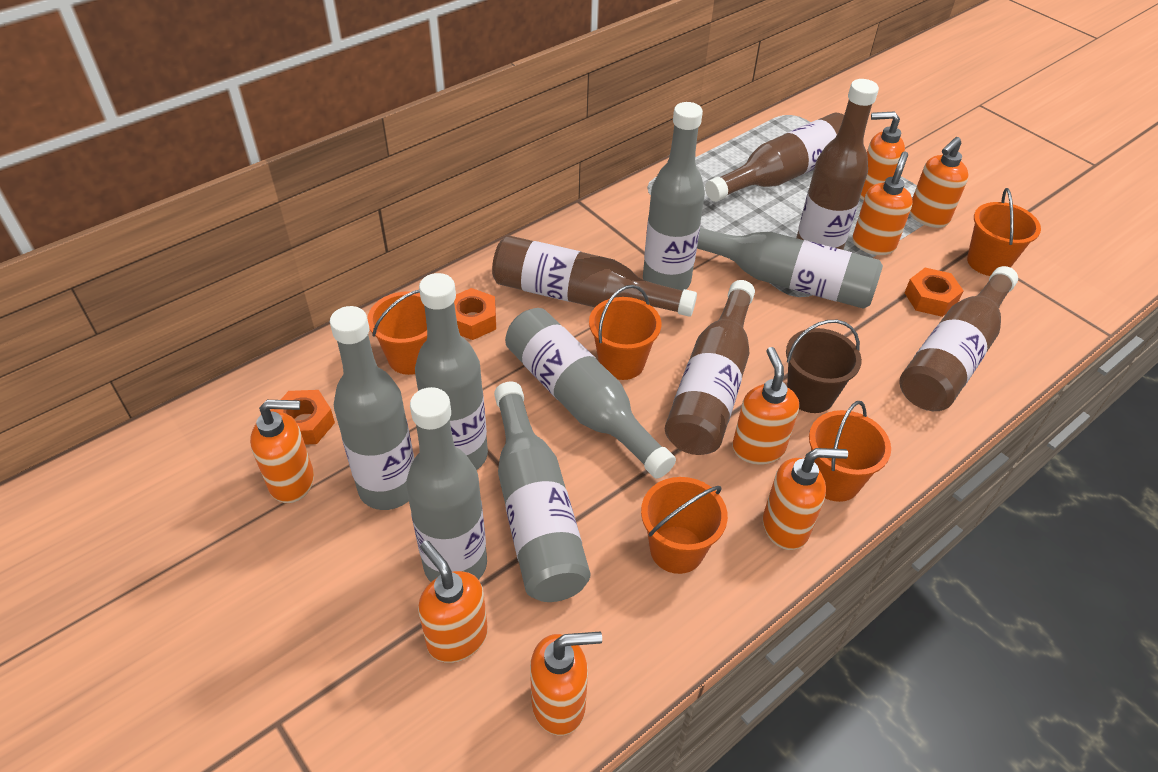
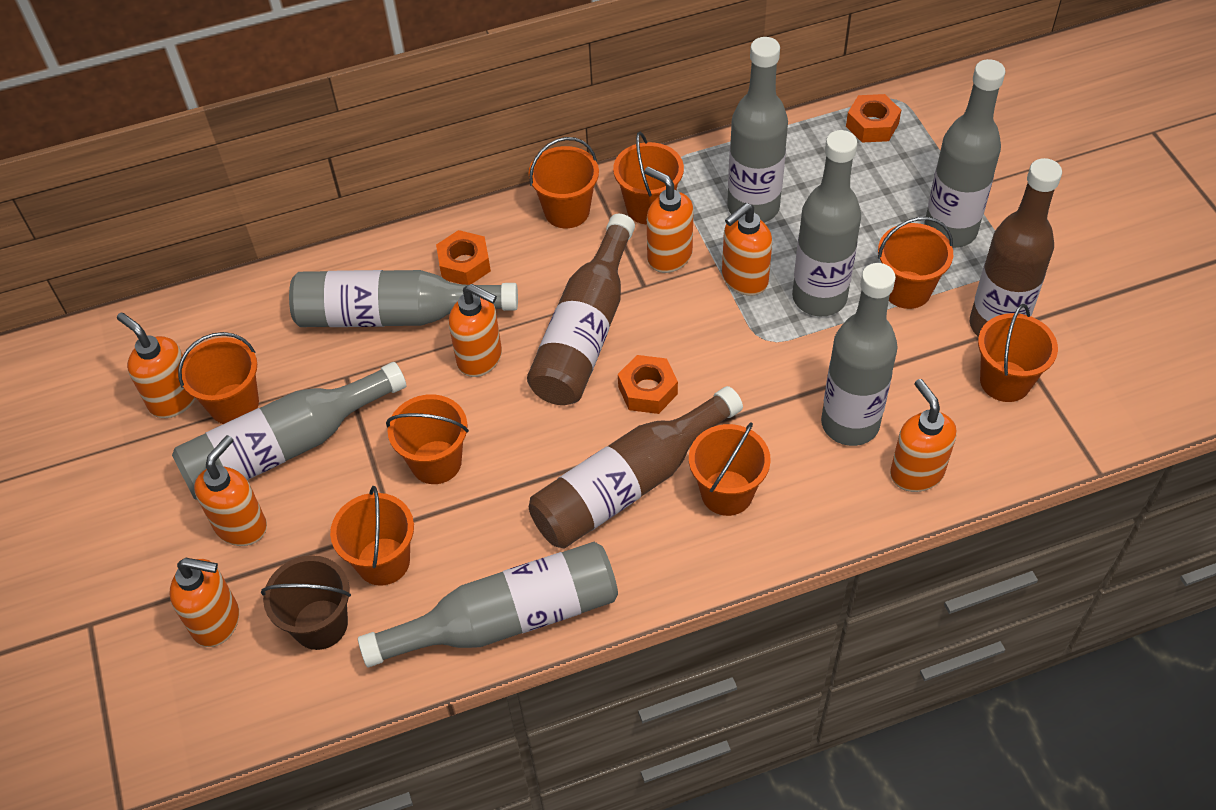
brown bottle: [492,235,697,317] [665,280,755,455] [705,113,844,202] [796,79,879,250] [899,266,1018,411] = 5 -> [527,214,635,405] [529,386,743,549] [970,158,1062,337] = 3
orange bucket: [367,290,427,375] [589,285,661,380] [641,477,728,574] [809,401,891,502] [967,188,1041,276] = 5 -> [178,332,259,424] [330,486,414,586] [386,394,469,484] [529,137,599,228] [613,132,684,225] [689,422,771,516] [878,217,953,309] [978,304,1058,402] = 8
orange soap dispenser: [250,400,314,503] [418,541,488,663] [530,632,602,735] [732,347,799,465] [763,448,848,550] [852,152,913,255] [860,111,905,201] [910,137,969,228] = 8 -> [117,312,196,418] [169,558,239,647] [194,435,267,546] [449,284,502,377] [644,166,693,273] [722,203,772,296] [890,379,957,492] = 7

